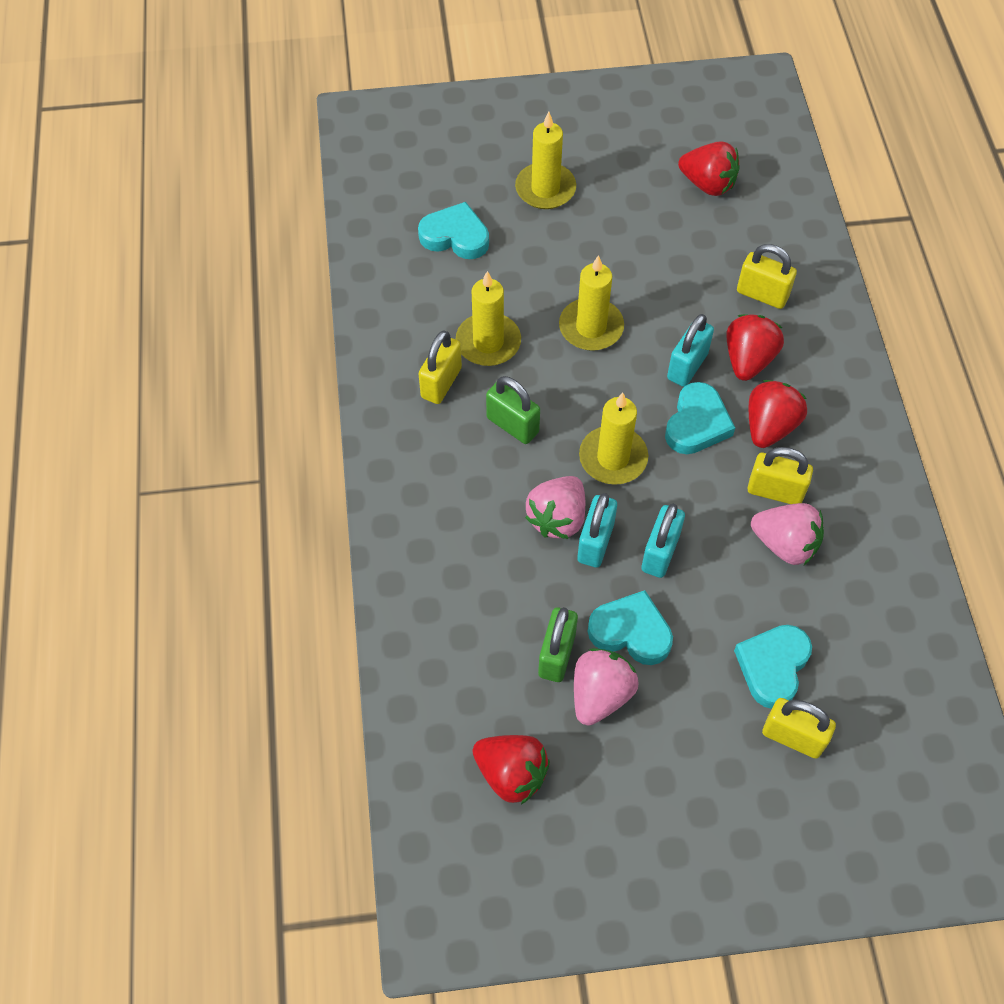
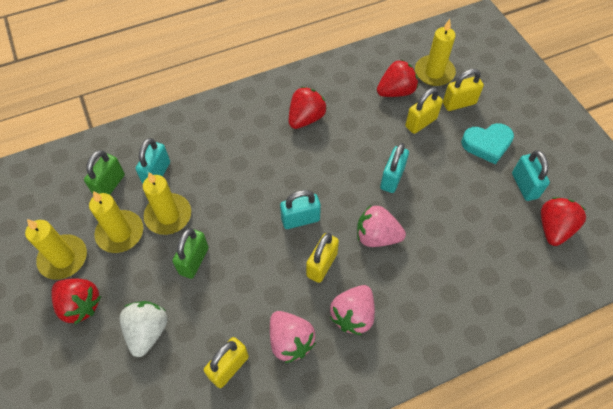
turquoise heart: [418,202,489,259] [587,590,673,665] [665,382,735,454] [734,625,812,709] = 4 -> [461,123,514,164] = 1
turquoise padlock: [577,493,617,568] [641,504,685,578] [667,314,714,387] = 3 -> [136,138,170,184] [280,190,321,229] [380,143,409,193] [512,150,550,201] = 4
white strawberry: none = 0 -> [119,301,168,357] = 1

